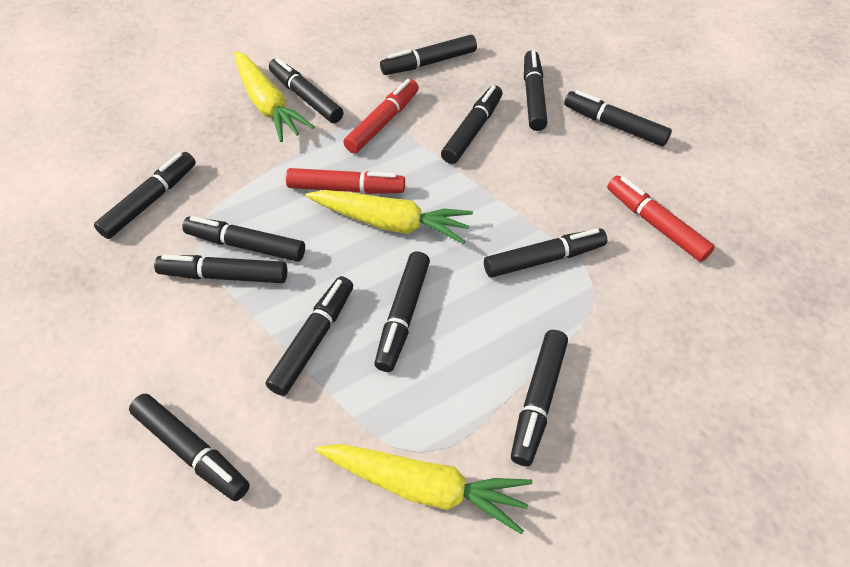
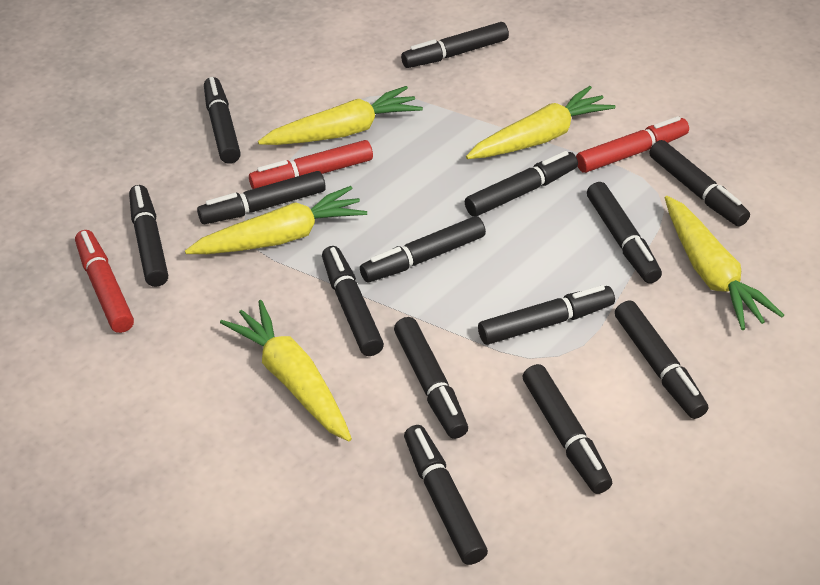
black marker: [94,152,196,239] [129,394,250,501] [154,255,287,283] [182,216,305,262] [266,276,353,396] [269,58,343,123] [374,251,430,372] [380,35,477,75] [441,85,503,164] [484,228,607,278] [511,330,568,466] [524,50,548,131] [564,90,672,146] = 13 -> [129,185,168,287] [197,171,326,224] [204,77,241,164] [322,246,384,356] [360,216,486,282] [394,317,468,439] [401,22,509,68] [404,425,488,565] [465,151,578,217] [478,285,615,345] [523,364,612,494] [587,182,662,283] [615,300,708,419] [649,140,750,227] = 14
yellow carrot: [234,51,314,142] [306,190,473,244] [316,444,532,535] = 3 -> [185,186,367,254] [220,300,352,442] [258,86,423,145] [466,86,616,159] [664,196,784,330] = 5

